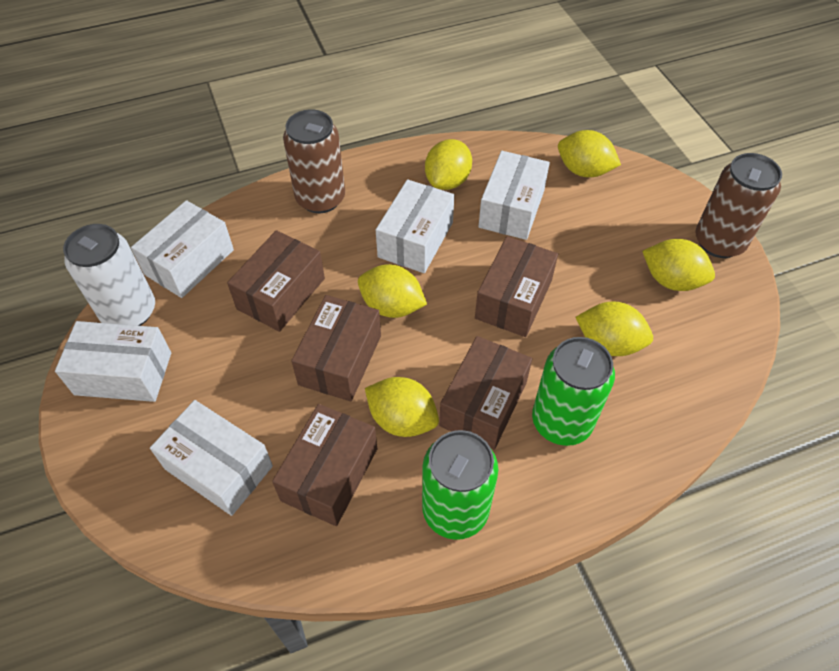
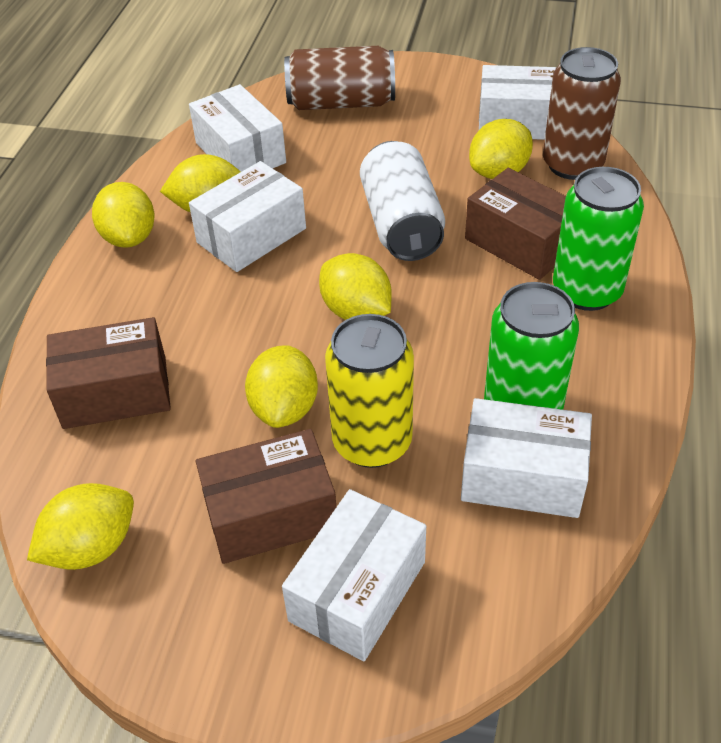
brown box: [227,230,325,332] [272,404,377,526] [291,295,381,401] [439,336,532,450] [475,236,558,337] = 5 -> [46,317,171,429] [195,429,336,564] [465,168,566,280] = 3
yellow can: none = 0 -> [325,314,414,468] = 1

